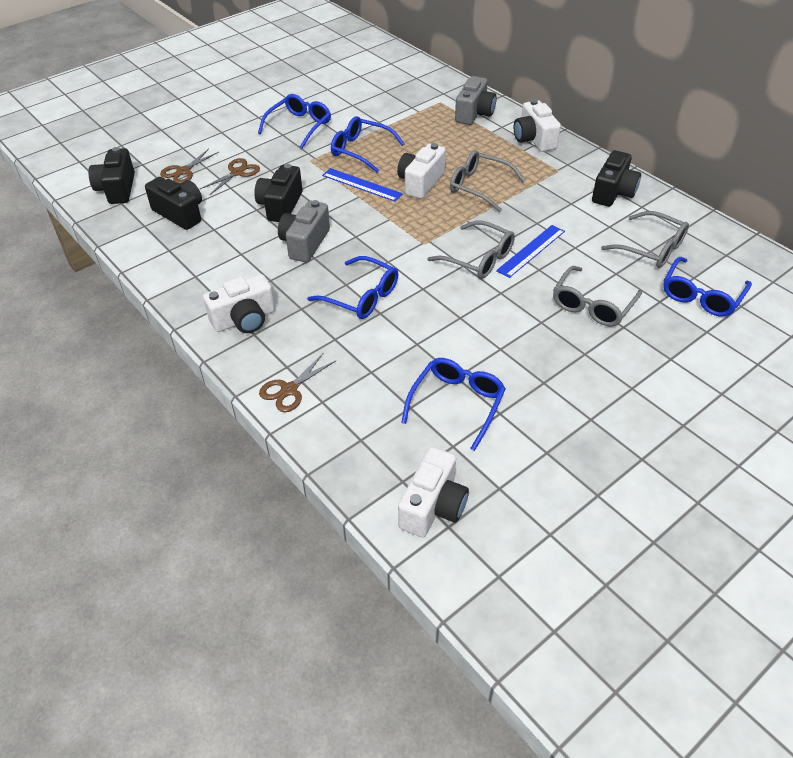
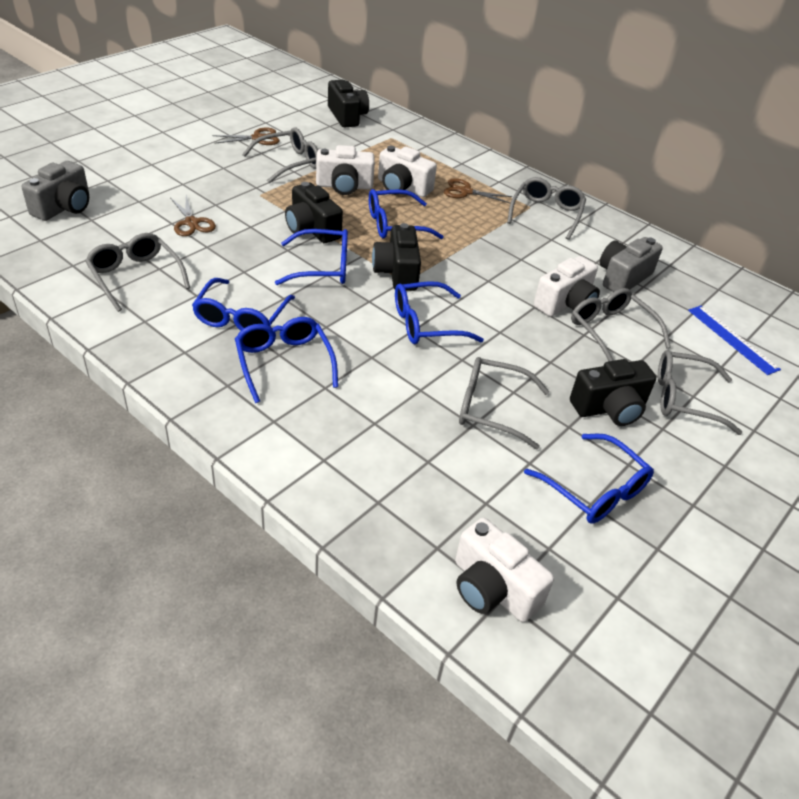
blue glasses: [258,94,331,148] [307,256,398,319] [331,116,405,173] [401,358,506,451] [663,257,752,317] = 5 -> [192,278,295,331] [235,317,338,403] [275,229,348,285] [369,189,444,239] [395,281,484,344] [524,434,654,524] = 6
blue ruler: [322,168,403,202] [496,225,565,278] = 2 -> [688,306,781,375] = 1
grey glasses: [427,220,515,279] [450,150,526,212] [553,266,642,327] [601,211,689,268] = 4 -> [85,233,190,312] [242,127,318,183] [459,357,549,449] [507,177,586,240] [571,288,671,361] [658,350,742,435] = 6

